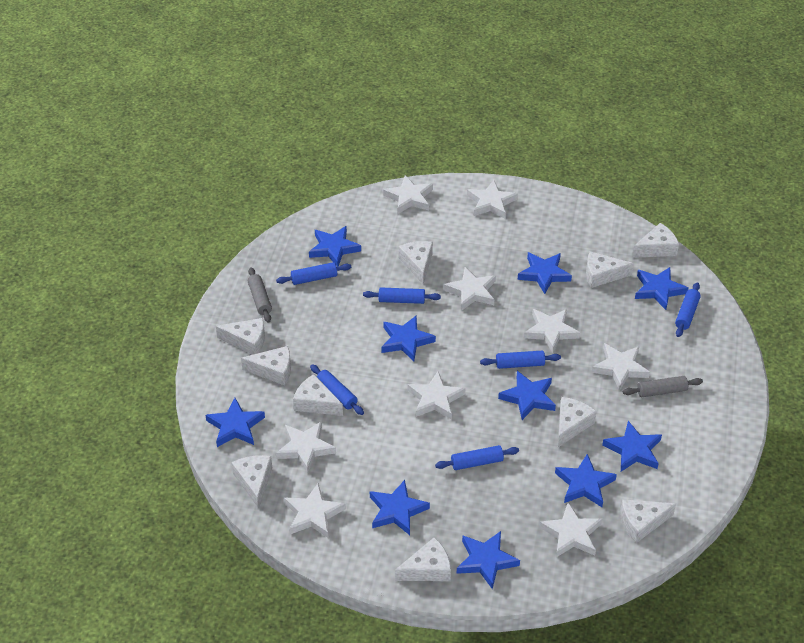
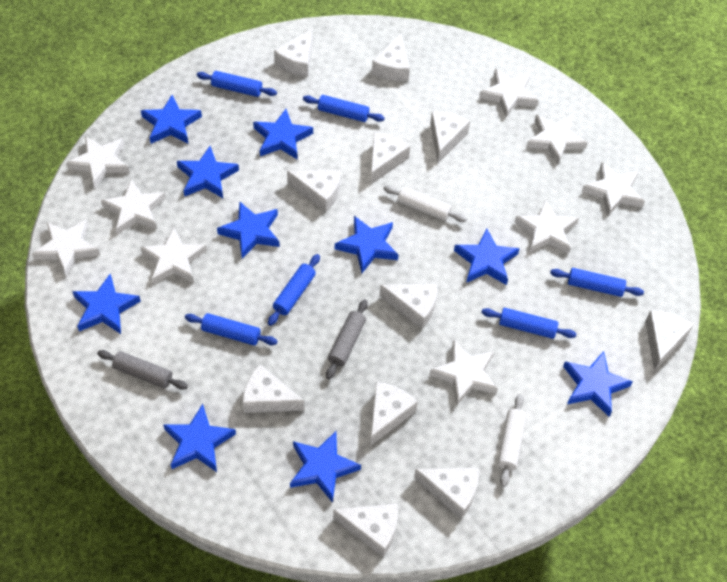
white cheese: [216,318,265,355] [231,455,272,508] [241,346,291,385] [293,374,343,416] [395,537,451,581] [399,241,433,284] [558,397,597,447] [586,251,634,288] [620,499,676,543] [632,223,679,258] = 10 -> [243,364,305,413] [274,29,313,77] [287,170,341,212] [333,504,398,557] [370,382,418,446] [371,132,410,184] [372,33,410,81] [380,284,437,329] [414,468,479,519] [430,112,470,163] [645,310,693,371] = 11
white rolling pin: none = 0 -> [383,185,467,222] [498,394,526,487] = 2

